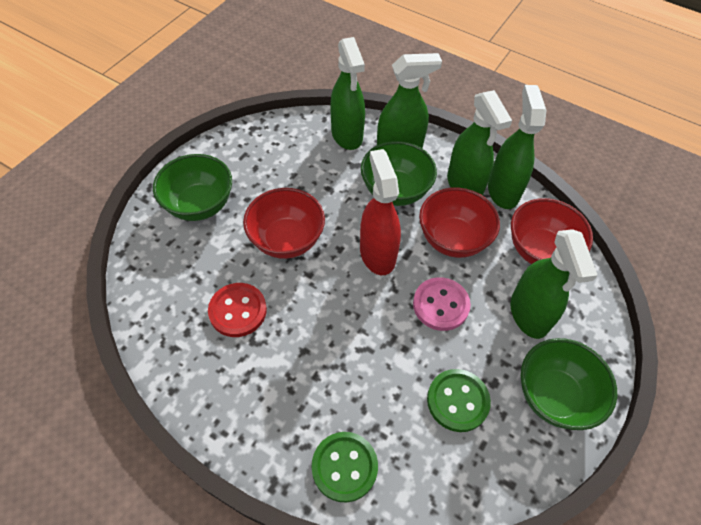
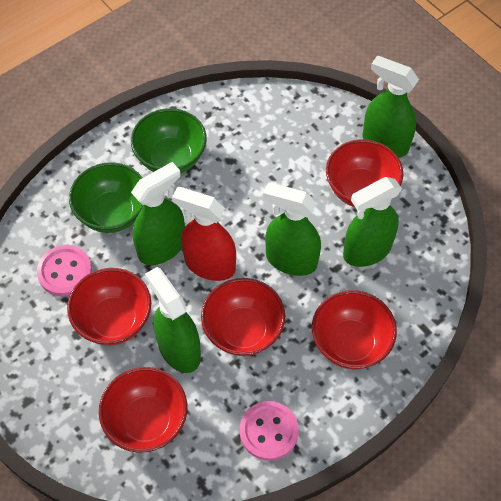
green bowl: [153,154,232,221] [361,141,437,206] [521,338,617,430] = 3 -> [69,162,144,233] [131,108,207,174] = 2
green button: [312,432,378,503] [427,369,491,432] = 2 -> none = 0
pink button: [413,277,471,331] = 1 -> [37,245,92,296] [240,401,299,461] = 2
red bowl: [243,188,325,259] [419,187,500,258] [511,198,593,264] = 3 -> [67,268,151,345] [99,367,187,453] [201,278,285,356] [312,290,397,370] [326,139,403,207] = 5
red button: [208,283,267,337] = 1 -> none = 0

